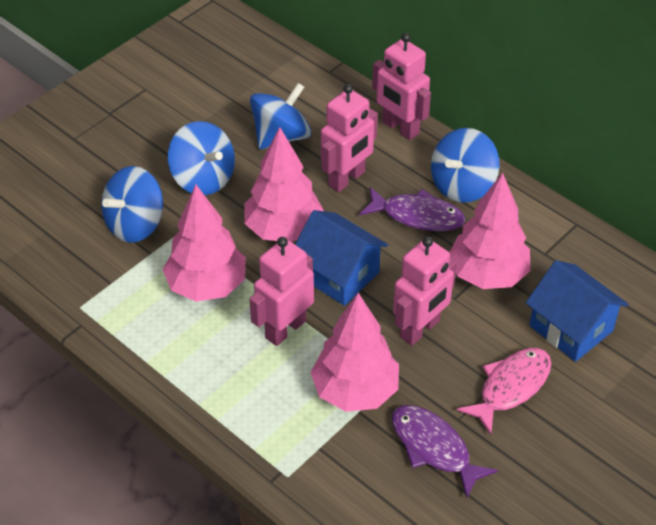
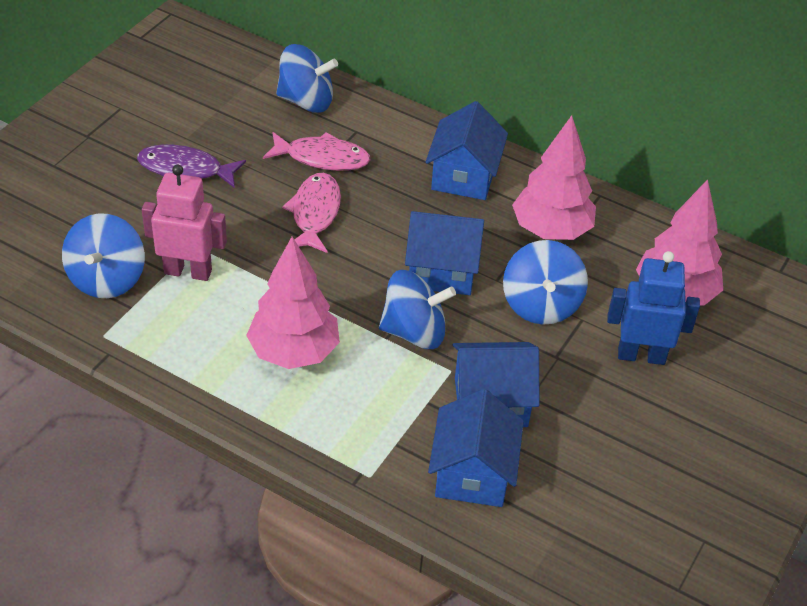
blue house: [295,210,388,306] [526,260,628,362] = 2 -> [405,211,484,295] [426,101,508,200] [428,389,524,507] [453,342,540,427] = 4
blue robot: none = 0 -> [607,251,700,365] = 1
pink fish: [457,348,551,435] = 1 -> [263,132,371,171] [282,173,341,253] = 2
pink robot: [249,237,314,346] [321,84,378,192] [372,33,431,140] [393,236,457,346] = 4 -> [142,165,227,281] = 1
pink tree: [163,185,246,302] [244,127,324,242] [310,293,399,412] [449,173,531,289] = 4 -> [246,237,340,369] [512,115,596,240] [636,179,723,305] = 3
purple fish: [359,187,465,231] [392,405,498,499] = 2 -> [137,145,246,188] = 1

